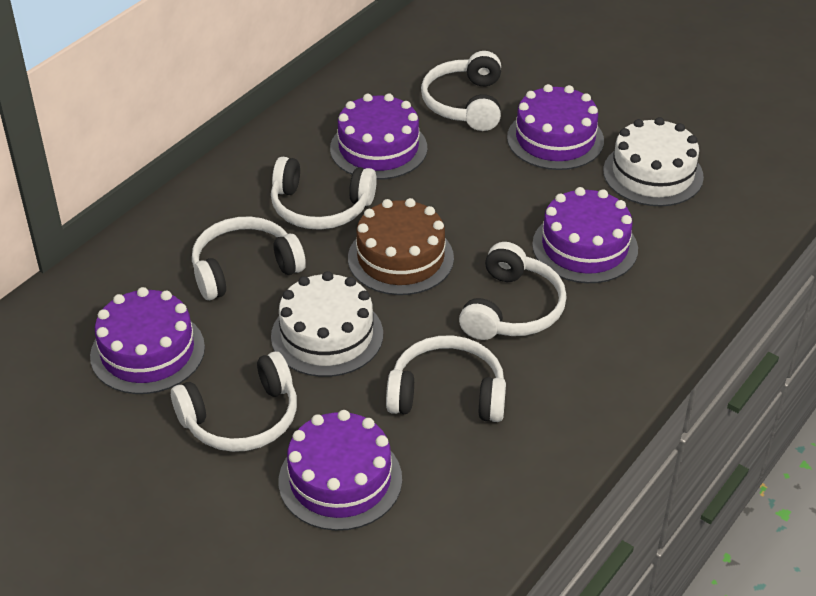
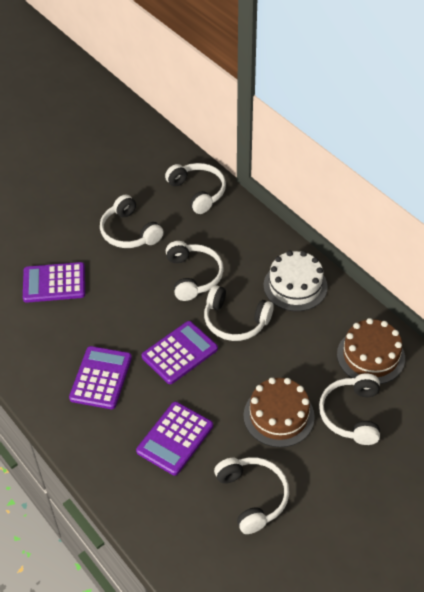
brown cake: [348,198,454,295] = 1 -> [243,377,315,447] [337,318,405,384] = 2
purple cake: [90,287,205,394] [279,410,402,531] [330,93,427,180] [507,84,604,170] [532,187,638,283] = 5 -> none = 0
purple calculator: none = 0 -> [23,262,85,303] [69,346,132,409] [136,402,213,476] [141,321,218,384] = 4
white cake: [271,271,383,377] [603,117,704,206] = 2 -> [263,250,328,311] = 1

